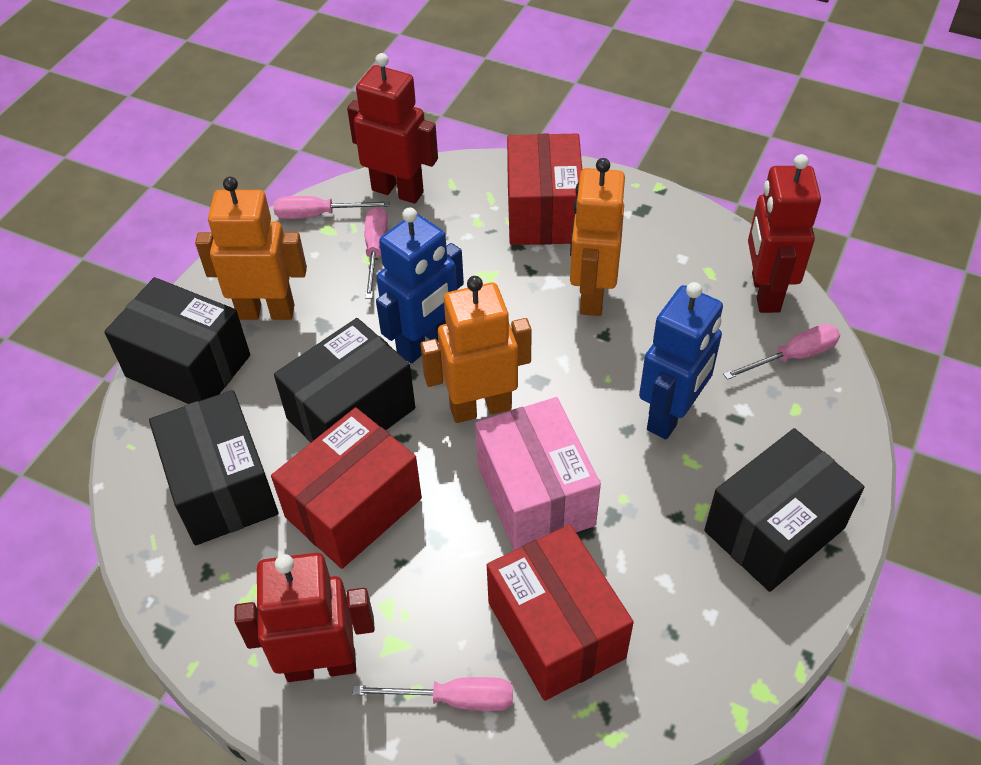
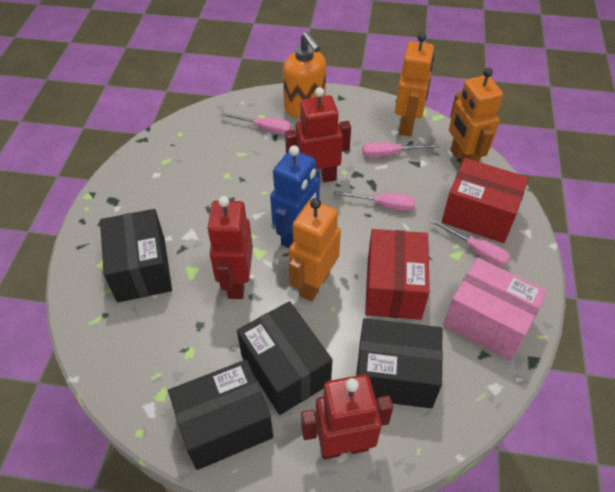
blue robot: [376,207,464,363] [639,282,723,439] = 2 -> [270,146,320,248] = 1
orange soap dispenser: none = 0 -> [283,31,326,118] = 1
red box: [271,407,422,569] [487,524,634,701] [507,134,582,245] = 3 -> [365,229,430,320] [442,158,529,243] = 2

